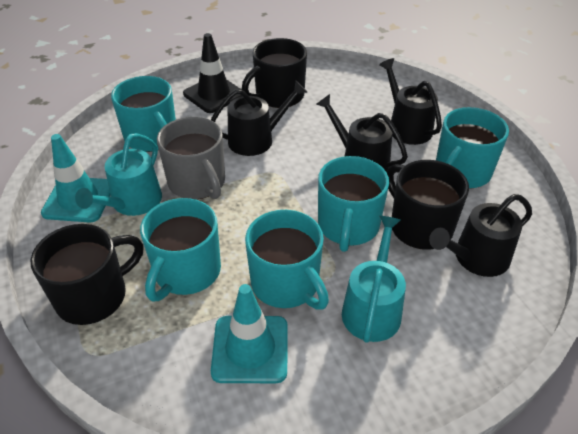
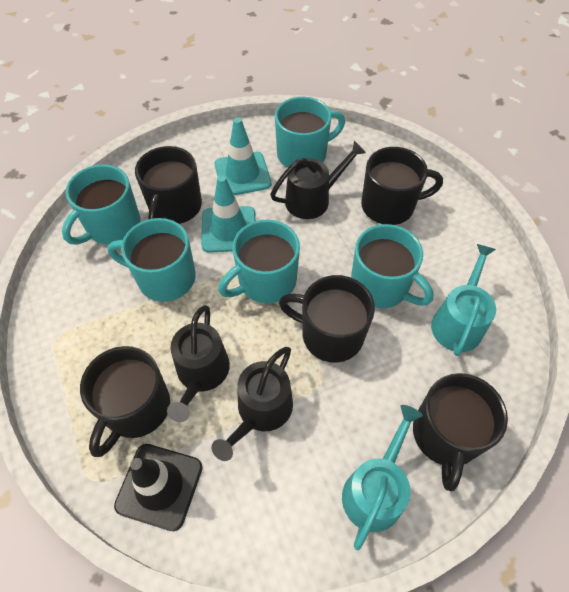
black mug: [31,224,144,325] [242,38,307,108] [386,160,469,250] = 3 -> [80,346,170,457] [135,146,202,224] [279,275,375,363] [361,147,443,225] [413,373,508,491] = 5
black watering can: [211,81,307,156] [316,94,408,172] [379,58,442,145] [429,194,532,277] = 4 -> [167,305,230,422] [211,347,293,461] [270,141,366,219] = 3
grey mug: [157,117,225,199] = 1 -> none = 0

